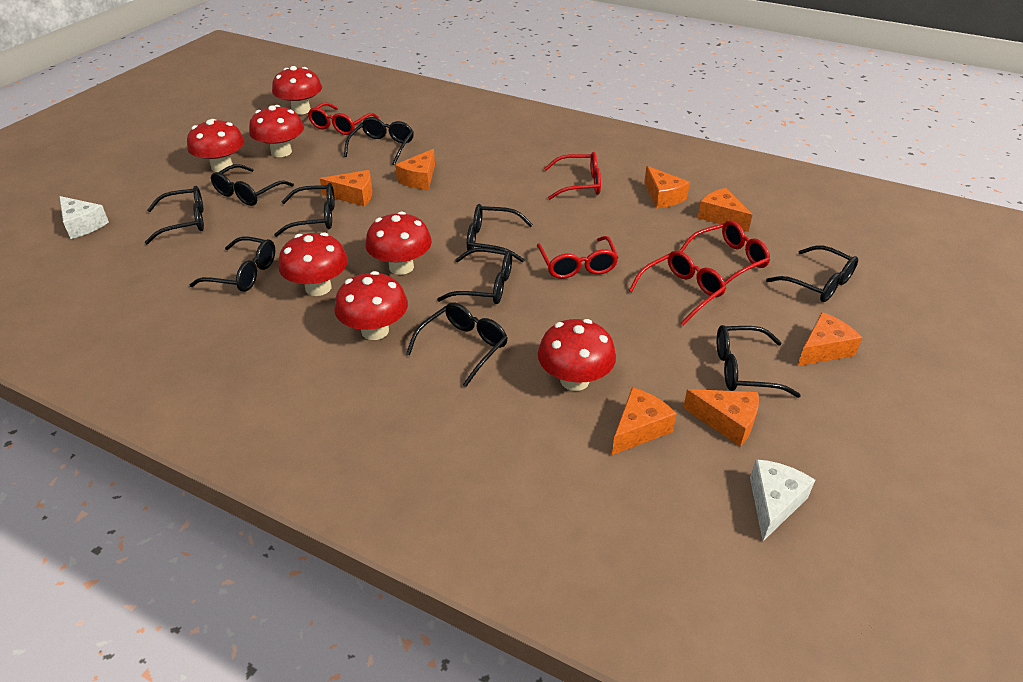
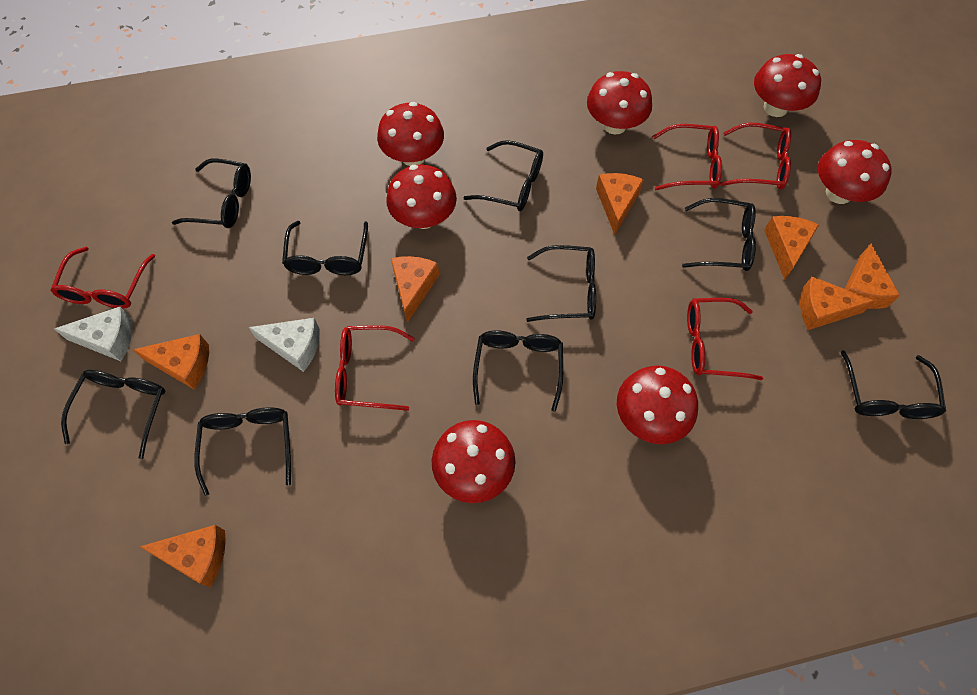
black glasses: [145,186,204,245] [190,236,275,292] [211,164,294,206] [274,183,335,237] [344,117,414,165] [406,302,508,387] [437,248,512,304] [467,204,533,262] [717,325,801,398] [766,245,858,302] = 10 -> [61,370,165,459] [172,158,251,228] [194,407,291,496] [282,221,368,275] [463,140,543,211] [473,330,563,412] [526,245,596,322] [682,198,756,271] [841,351,946,419] = 9

